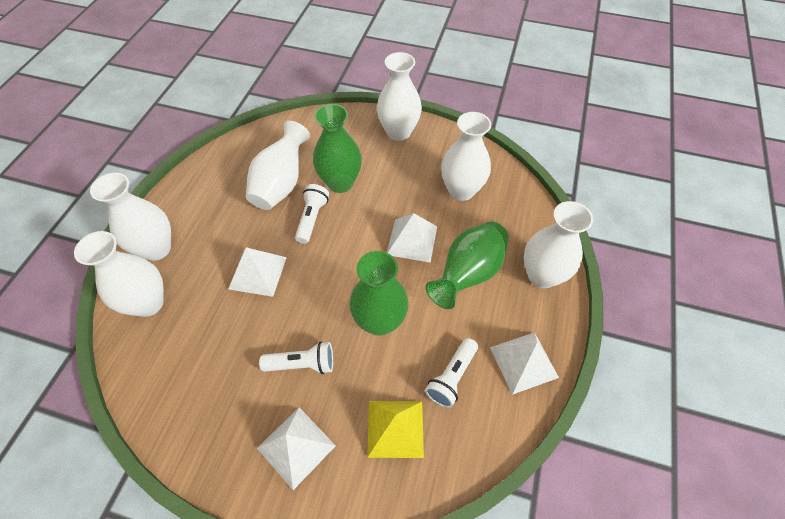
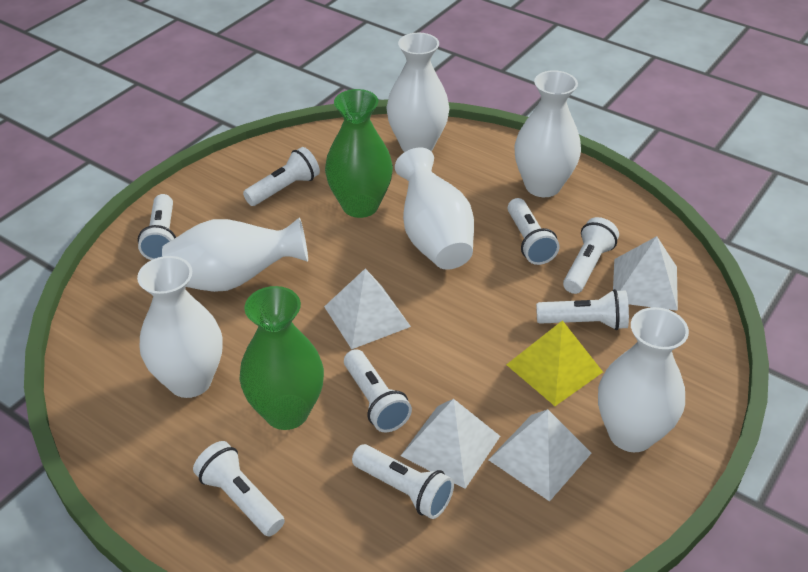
green vase: [313,104,362,193] [349,251,409,336] [426,222,509,309] = 3 -> [239,286,324,430] [325,89,393,218] = 2
white flashlight: [259,341,333,374] [295,184,329,244] [425,338,478,408] = 3 -> [138,194,176,260] [193,441,285,536] [243,147,320,206] [344,349,412,432] [352,444,454,519] [508,198,560,265] [536,289,629,330] [563,217,619,294] = 8

